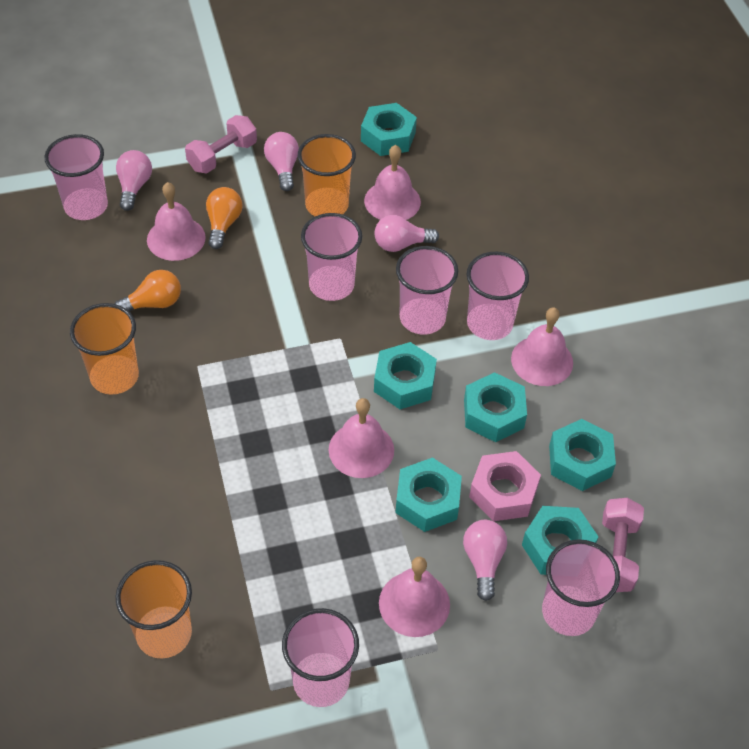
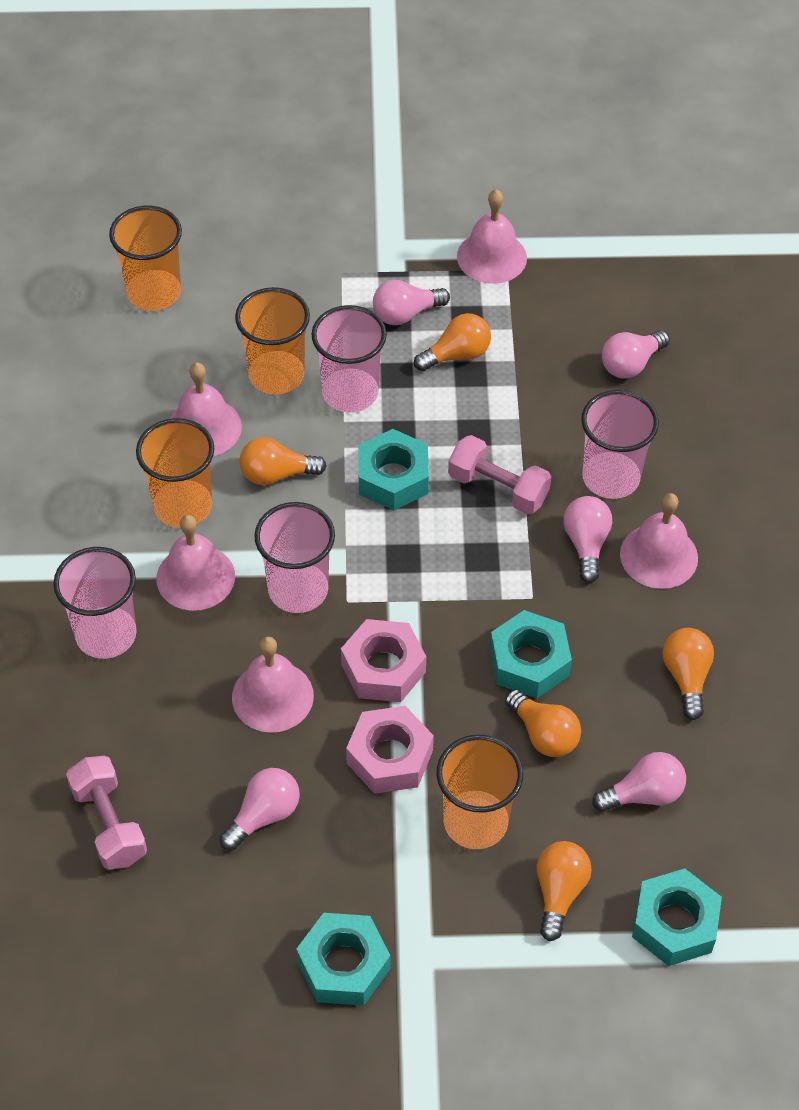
orange cup: [70,303,139,395] [116,560,192,658] [298,134,356,216] = 3 -> [109,206,182,311] [136,418,214,528] [235,287,310,394] [437,735,523,849] = 4
orange light bulb: [115,270,181,311] [206,187,243,249] = 2 -> [240,437,327,485] [414,313,491,372] [505,689,581,757] [537,841,592,941] [663,628,714,720] = 5
pink cup: [45,134,108,220] [282,608,359,707] [301,213,362,301] [396,246,458,335] [467,252,529,340] [542,539,620,636] = 6 -> [53,547,137,659] [254,502,335,613] [312,305,387,413] [581,390,659,499] = 4
pink light bulb: [116,150,152,211] [264,132,299,191] [374,215,439,252] [463,520,507,601] = 4 -> [220,768,300,850] [373,280,450,325] [563,496,612,583] [592,752,686,812] [602,330,670,378] = 5
pink nut: [469,451,541,521] = 1 -> [341,619,426,702] [346,706,434,794] = 2
turquoise nut: [361,103,417,156] [374,342,437,409] [395,457,462,532] [464,372,527,442] [522,506,598,575] [549,419,616,491] = 6 -> [296,913,391,1006] [358,429,429,510] [490,610,572,698] [632,868,722,966] = 4

